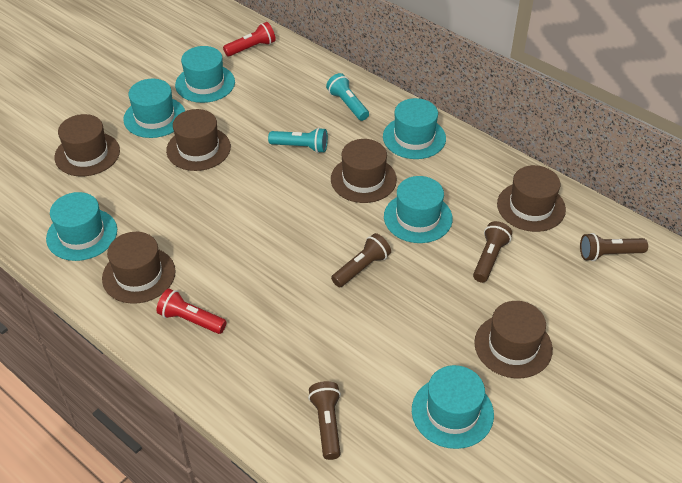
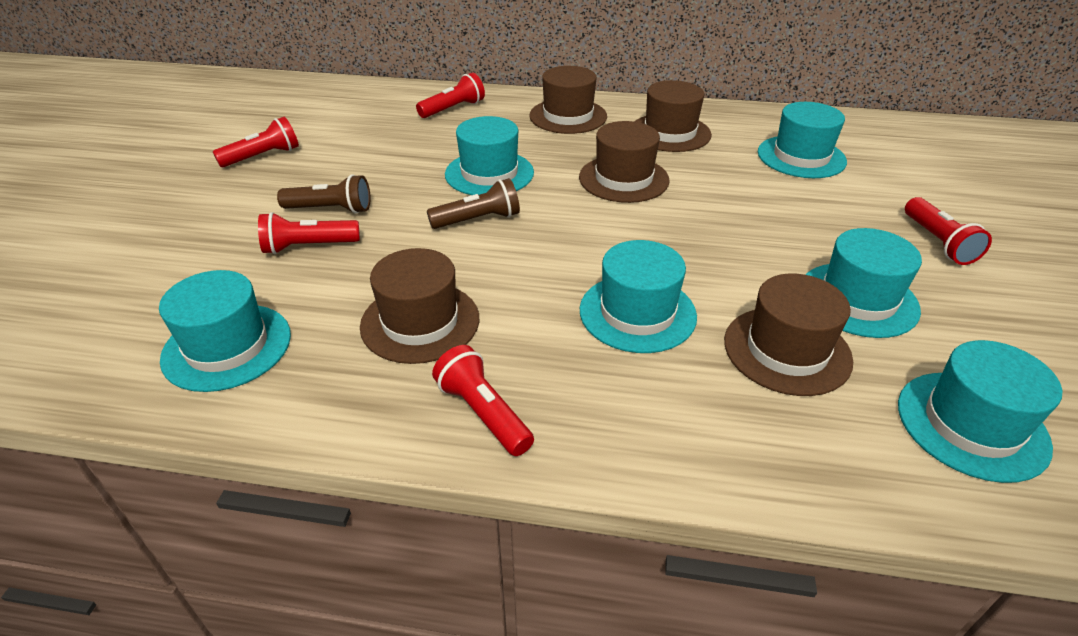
brown flashlight: [308,381,341,460] [331,233,391,287] [473,221,512,283] [580,233,648,261] = 4 -> [277,174,371,214] [427,178,520,229] = 2
brown hat: [54,114,120,176] [102,232,176,304] [166,109,231,171] [331,139,397,203] [474,301,553,378] [497,165,566,232] = 6 -> [360,248,479,364] [529,66,607,134] [579,121,670,203] [634,80,712,152] [724,274,853,396] = 5
red flashlight: [156,288,227,334] [223,22,276,56] = 2 -> [213,117,299,167] [258,212,360,254] [416,73,485,118] [432,345,534,456] [905,197,992,265] = 5
turquoise flashlight: [268,128,328,153] [326,73,369,121] = 2 -> none = 0

